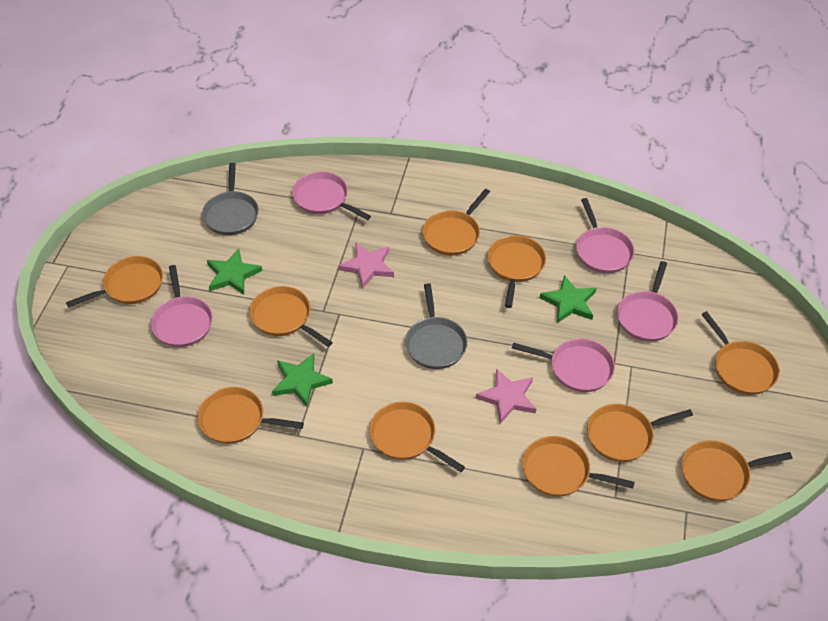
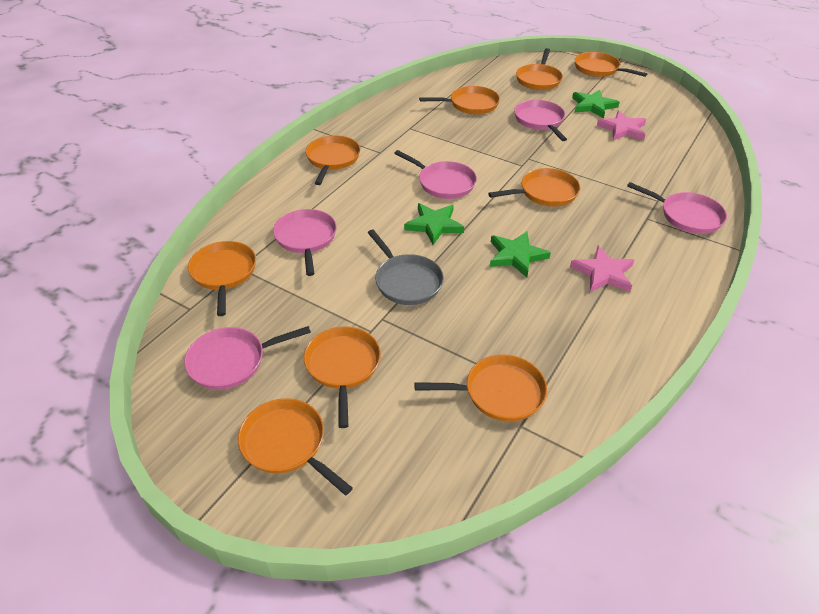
grey pan: [202,163,259,235] [405,283,468,369] = 2 -> [368,230,444,305] = 1
orange pan: [66,256,163,308] [198,387,304,444] [250,286,333,347] [369,402,465,472] [423,189,490,256] [488,235,546,308] [523,436,635,497] [587,404,693,462] [682,440,793,501] [701,311,780,395] = 10 -> [188,241,256,316] [238,398,353,495] [304,327,381,428] [306,135,360,185] [414,355,547,422] [419,86,500,115] [488,168,580,207] [516,48,563,90] [575,52,647,77] = 9

